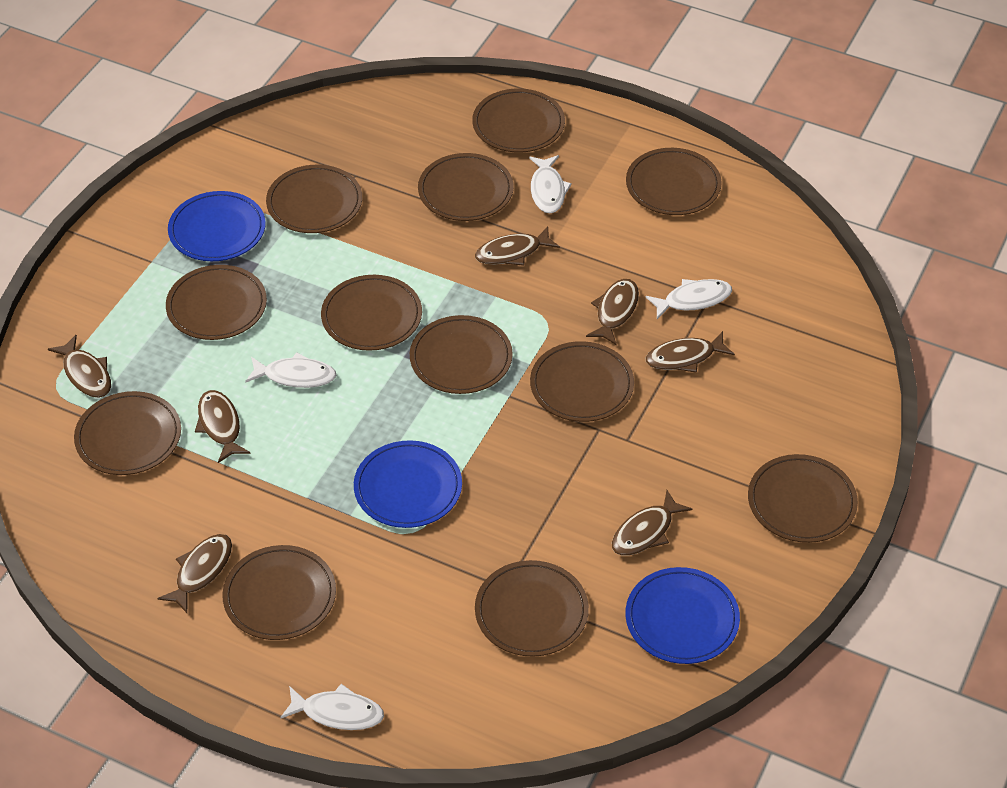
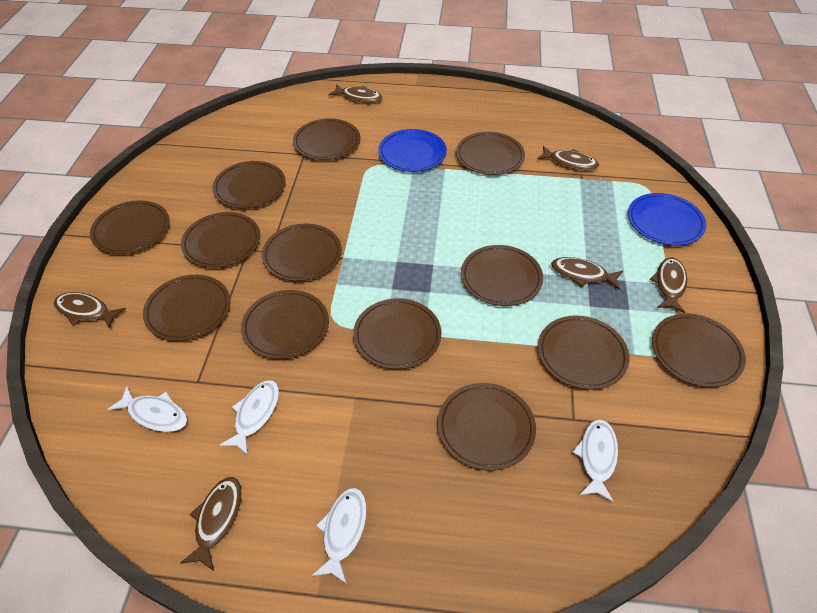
blue plate: [168,191,266,261] [354,440,462,528] [625,567,740,664] = 3 -> [378,129,447,172] [628,193,706,246] = 2
brown fish: [48,335,111,398] [157,534,232,613] [195,390,251,463] [475,226,560,266] [586,279,639,346] [612,490,692,556] [646,331,735,373] = 7 -> [54,292,126,329] [180,477,242,571] [329,84,383,103] [537,146,599,170] [551,257,623,290] [650,258,687,313] = 6
brown plate: [74,391,181,475] [166,265,267,340] [222,545,336,640] [266,165,362,233] [321,275,422,351] [410,315,513,394] [418,153,514,221] [472,88,565,152] [475,560,589,657] [530,341,634,422] [626,148,722,215] [748,454,858,543] = 12 -> [90,200,170,254] [143,275,230,341] [181,212,260,268] [212,161,286,209] [241,290,329,359] [262,224,342,281] [293,119,360,160] [353,298,441,369] [438,383,536,471] [456,132,525,175] [461,245,543,306] [538,315,629,390] [652,314,746,387] = 13

